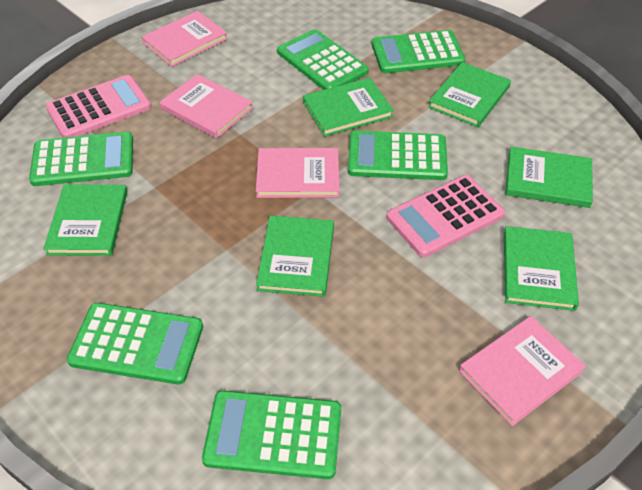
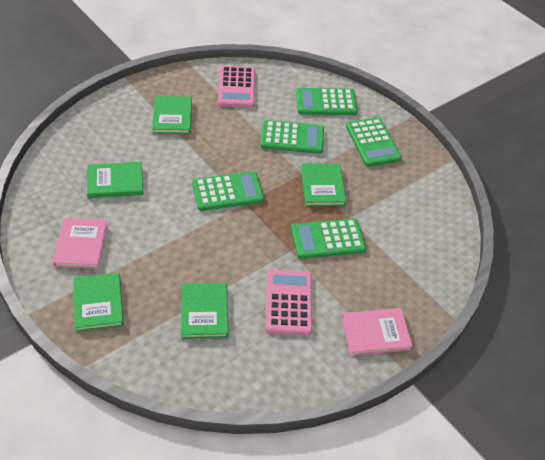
green book: [43,184,127,256] [256,216,334,297] [303,78,394,137] [428,62,511,127] [504,226,579,311] [505,147,593,208] = 6 -> [74,273,124,332] [87,162,143,198] [152,96,192,134] [181,283,228,339] [301,163,347,206] = 5
green calculator: [29,132,133,186] [67,303,203,385] [202,390,341,479] [277,29,369,90] [348,131,448,180] [372,30,465,73] = 6 -> [192,171,264,211] [261,120,324,154] [291,218,366,259] [296,88,358,115] [346,117,402,167] = 5
pink book: [142,11,228,67] [160,74,253,139] [256,148,340,198] [459,316,586,426] = 4 -> [53,218,107,269] [342,308,413,356] = 2

